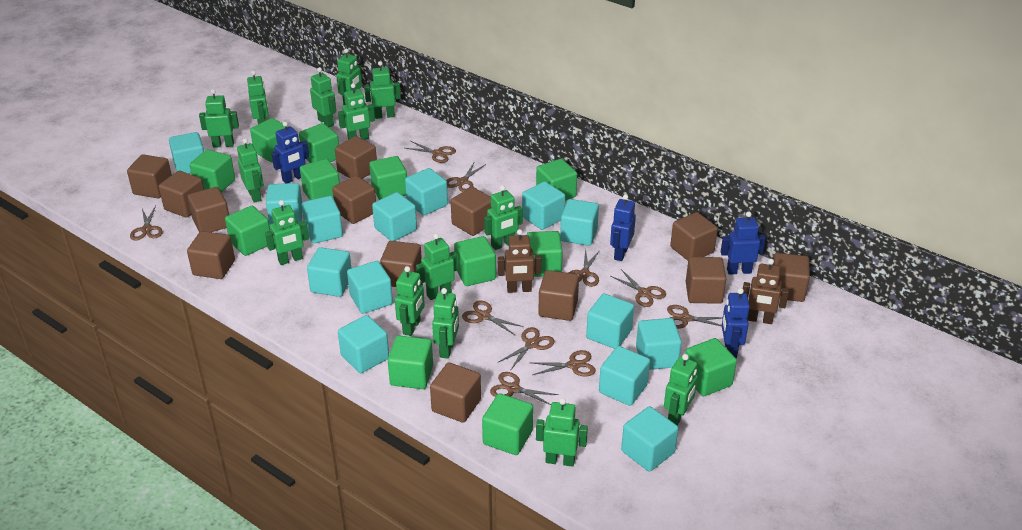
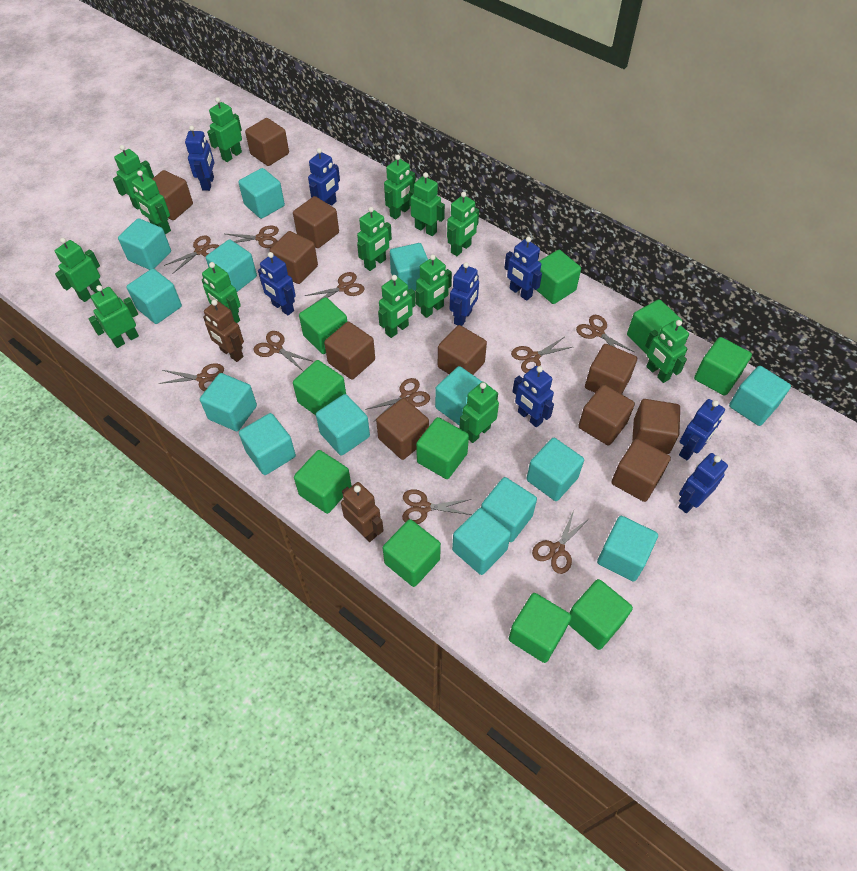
blue robot: [271,122,309,183] [610,194,636,261] [721,212,766,275] [722,288,750,358] = 4 -> [185,125,214,191] [258,252,296,315] [308,148,340,206] [450,262,479,326] [504,237,542,301] [512,366,554,428] [678,453,728,514] [679,399,725,460] = 8
brown cube: [127,154,172,198] [159,171,204,218] [187,231,235,279] [188,187,229,232] [332,176,376,224] [335,136,377,179] [380,241,422,287] [430,363,481,423] [451,187,491,236] [538,270,579,321] [670,212,718,261] [686,257,727,304] [772,253,810,302] = 13 -> [152,170,193,220] [245,118,289,166] [270,231,318,284] [293,196,339,248] [324,322,375,380] [376,398,429,460] [438,325,487,375] [578,385,635,445] [585,344,637,394] [612,439,671,502] [632,399,680,454] = 11
green cube: [190,149,235,192] [225,206,270,256] [250,118,288,162] [299,123,339,163] [300,159,340,200] [369,156,407,200] [388,335,433,389] [454,236,496,286] [482,393,533,455] [526,231,563,277] [536,159,577,201] [685,338,737,396] = 12 -> [293,360,346,415] [294,450,352,514] [299,297,347,354] [383,519,441,587] [416,417,469,479] [509,593,571,663] [537,250,581,304] [569,579,633,650] [627,299,682,354] [694,337,752,396] = 10

